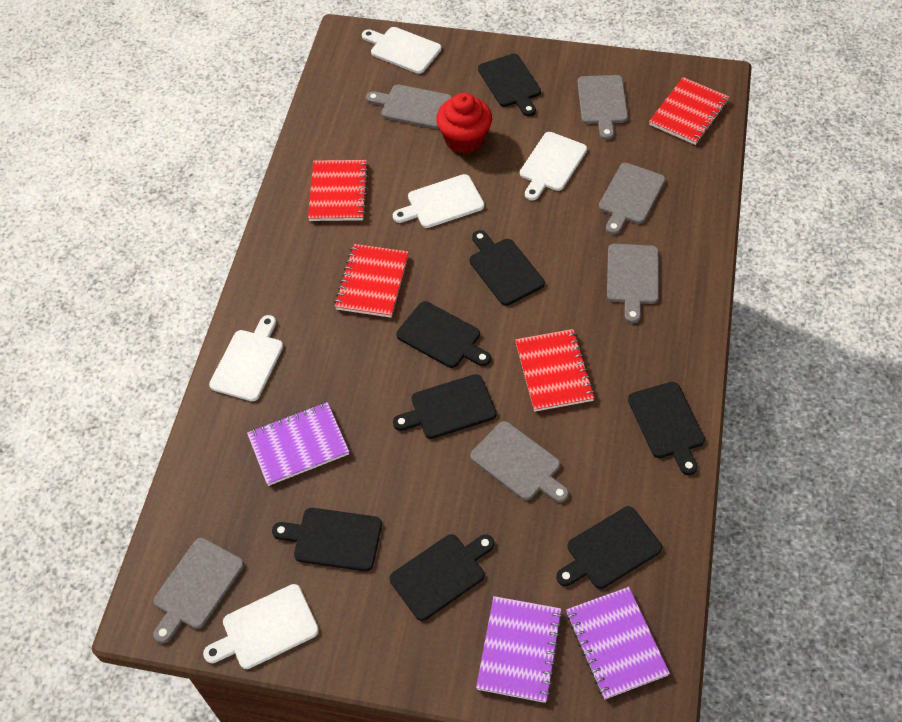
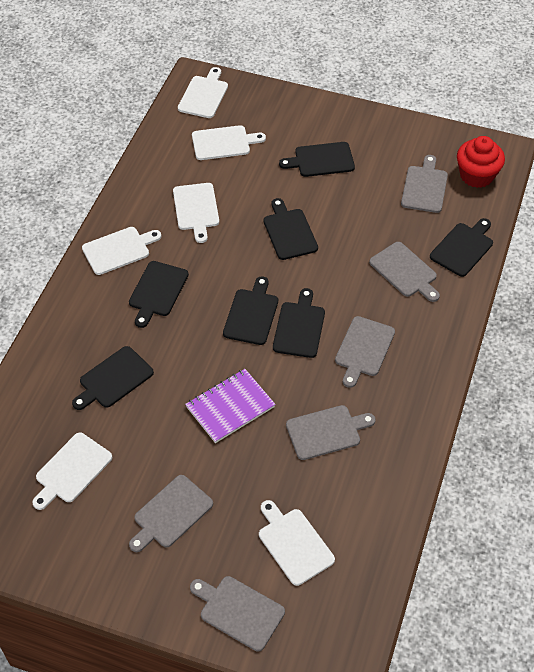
black cutting board: [272,508,382,571] [390,534,494,621] [393,374,497,439] [396,301,491,368] [470,230,545,306] [478,54,541,116] [556,506,662,589] [628,382,705,475] = 8 -> [72,346,154,410] [129,261,189,328] [223,276,278,345] [263,198,318,260] [273,288,325,358] [279,142,355,177] [430,218,493,277] = 7
purple notebook: [247,402,349,486] [476,596,563,703] [566,587,670,699] = 3 -> [185,369,276,443] = 1
red notebook: [308,160,369,221] [334,244,409,318] [515,329,595,412] [649,77,729,145] = 4 -> none = 0
white cutting board: [203,584,319,669] [209,315,283,401] [362,27,441,74] [393,174,484,228] [520,132,587,200] = 5 -> [32,432,112,510] [82,227,162,275] [173,183,219,243] [178,67,228,118] [192,125,266,160] [259,500,335,586] = 6

